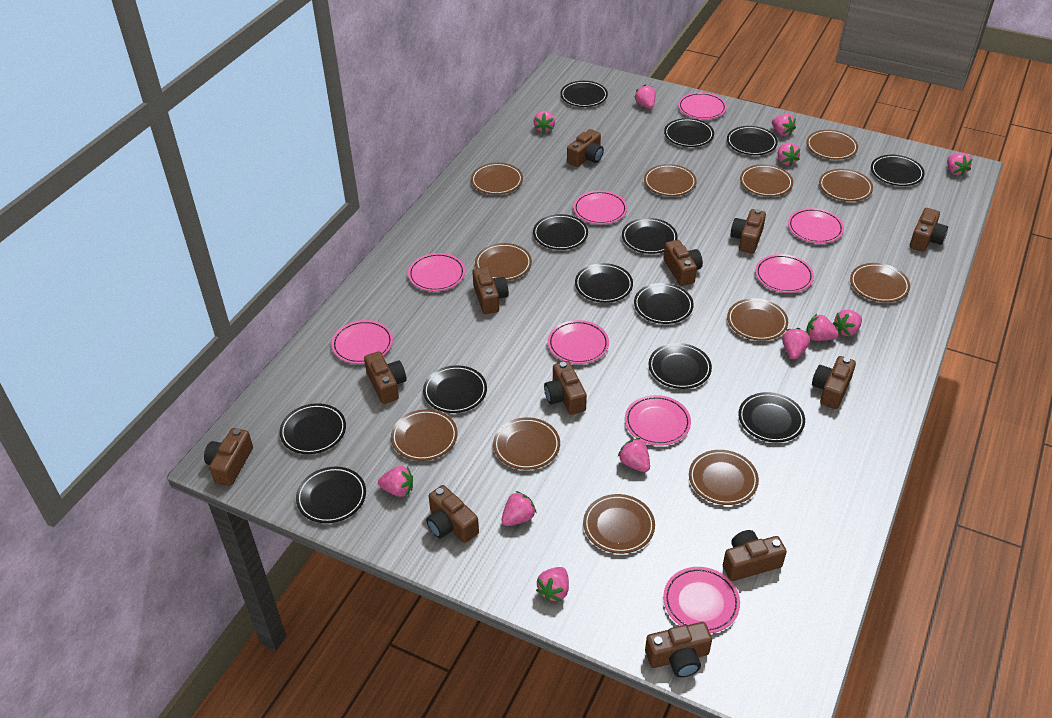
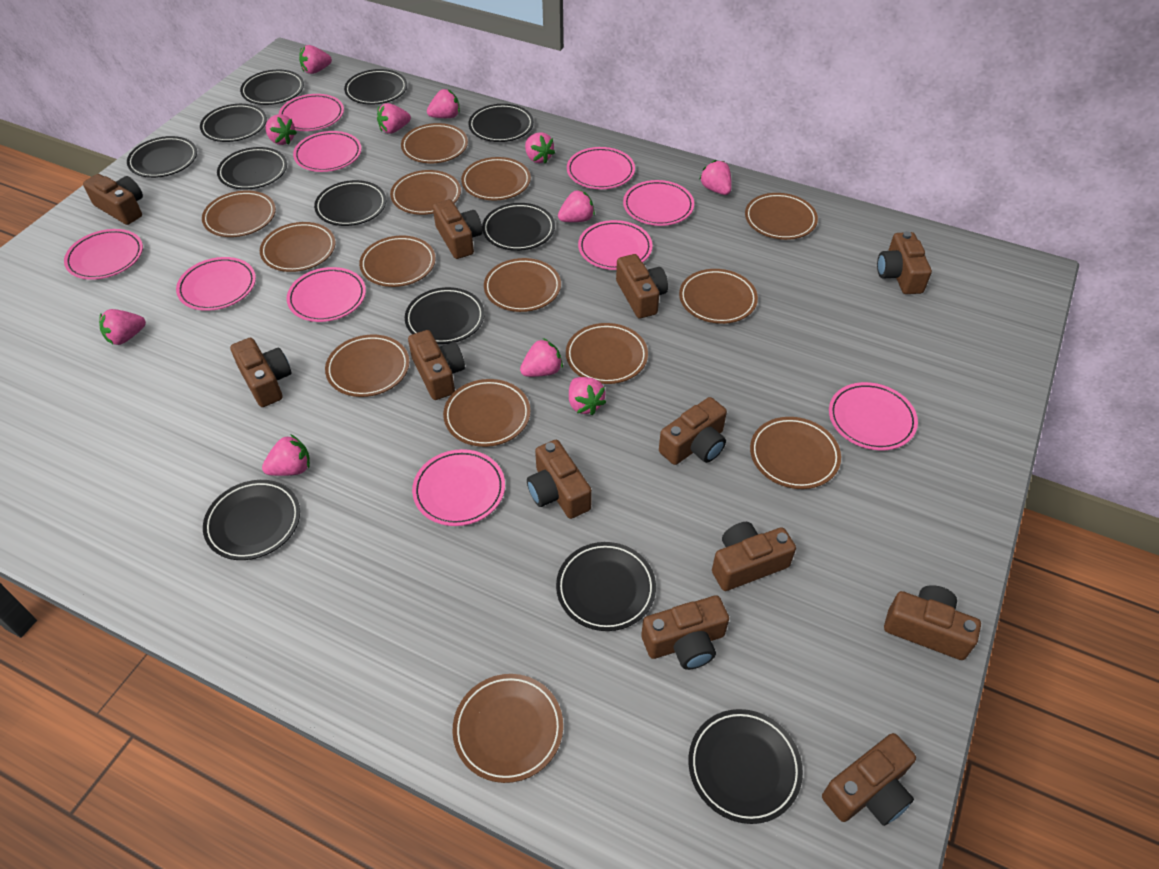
black plate: [279,403,346,454] [296,467,366,523] [423,365,487,413] [533,214,588,250] [560,81,608,107] [575,263,633,303] [622,218,678,254] [634,283,694,324] [649,343,712,389] [664,118,714,147] [727,126,778,155] [738,392,805,443] [871,155,925,186] = 13 -> [127,136,197,178] [200,104,267,142] [203,480,300,560] [217,147,287,190] [240,70,304,105] [314,180,386,226] [344,69,407,105] [405,287,485,344] [469,104,534,142] [482,203,555,251] [556,542,656,631] [688,709,803,824] = 12
brown plate: [391,409,457,461] [471,163,523,194] [475,243,532,281] [493,417,560,470] [583,494,655,554] [644,164,697,196] [689,450,759,505] [727,298,788,341] [740,164,793,196] [806,130,858,159] [819,169,873,201] [850,263,910,302] = 12 -> [202,190,276,237] [260,222,335,272] [325,334,409,397] [359,236,436,287] [390,170,461,215] [401,123,468,163] [443,379,530,447] [453,674,563,783] [461,157,531,201] [484,258,561,312] [566,323,648,384] [679,269,758,324] [745,193,818,240] [750,417,841,489] = 14
pink plate: [331,320,393,364] [408,253,465,291] [548,320,609,364] [574,191,627,224] [625,395,691,446] [663,567,740,633] [678,92,727,119] [755,254,814,293] [788,208,844,243] = 9 -> [64,229,143,280] [176,257,256,311] [279,94,344,131] [287,267,366,322] [293,131,361,172] [412,449,505,526] [567,147,635,189] [578,220,653,270] [623,180,694,226] [829,382,918,450] = 10
pink strawberry: [378,466,413,497] [502,491,537,526] [533,111,555,133] [536,567,569,602] [618,438,650,472] [634,85,655,109] [772,114,796,136] [778,143,800,166] [782,328,810,359] [806,314,839,341] [832,310,862,336] [947,153,972,176] = 12 -> [99,309,146,345] [262,435,310,476] [266,114,297,145] [299,45,332,74] [377,103,411,134] [427,89,460,118] [520,338,563,377] [525,132,555,164] [558,189,595,222] [569,377,606,415] [700,160,732,195] = 11

